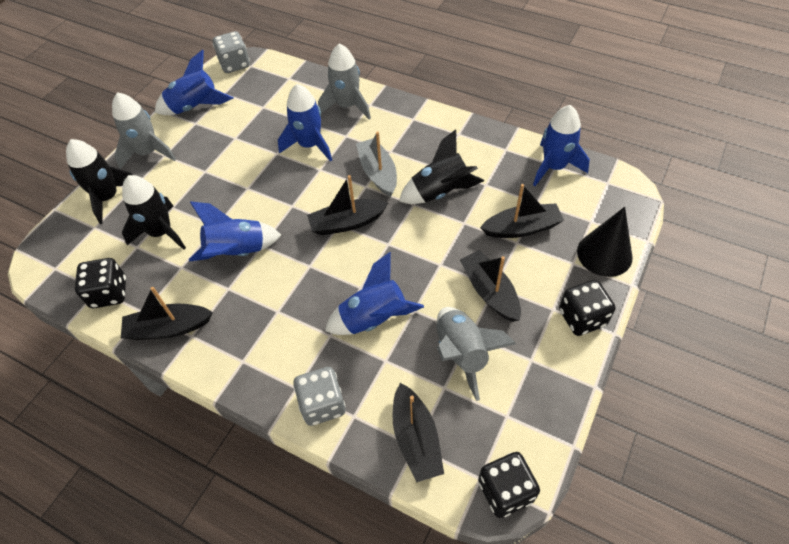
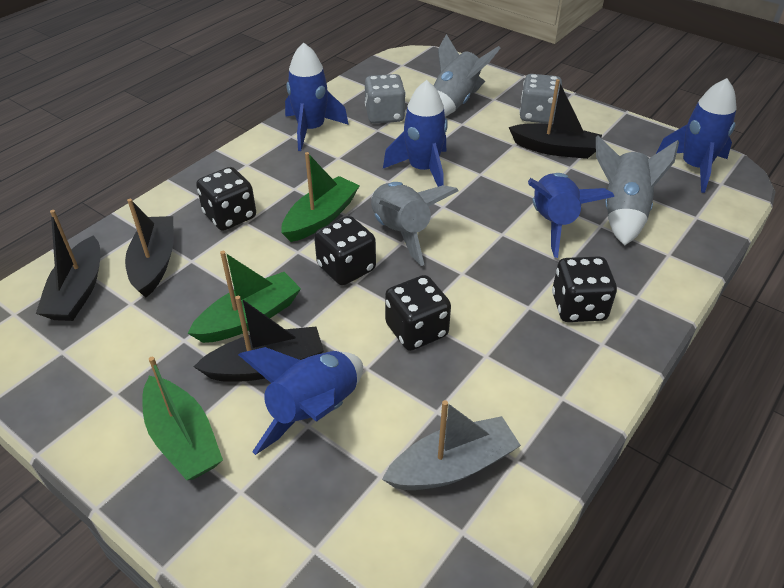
black boat: [121,287,213,340] [307,175,388,235] [393,383,444,482] [460,250,521,322] [480,184,564,238] = 5 -> [36,210,100,321] [125,199,174,298] [194,296,324,382] [509,79,602,159] = 4
black cone: [577,207,633,277] = 1 -> none = 0
black dice: [75,258,126,308] [478,452,540,518] [559,280,616,336] = 3 -> [196,167,256,231] [314,216,376,286] [385,275,451,351] [552,256,617,322] = 4
black rocket: [66,139,133,224] [122,175,186,250] [399,129,484,204] = 3 -> none = 0
green boat: none = 0 -> [142,357,223,480] [187,251,301,343] [281,152,360,242] = 3

